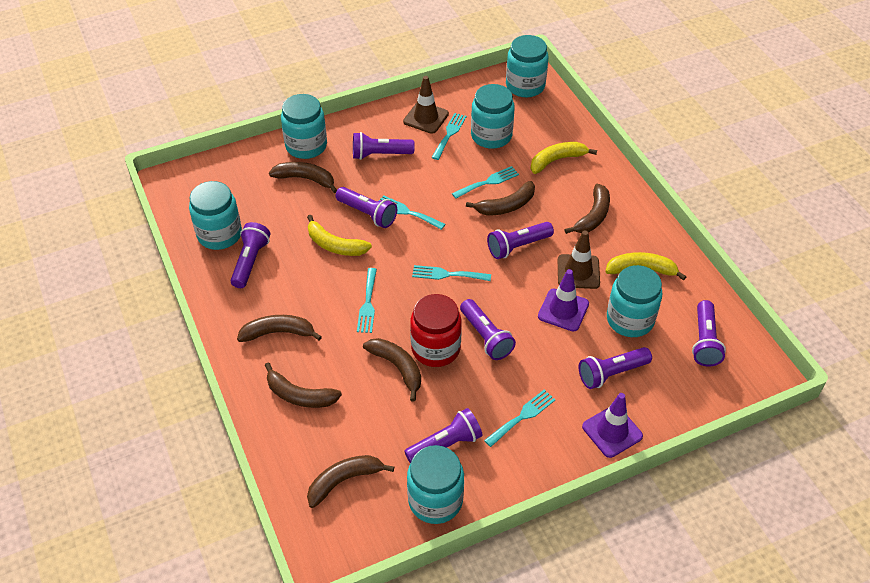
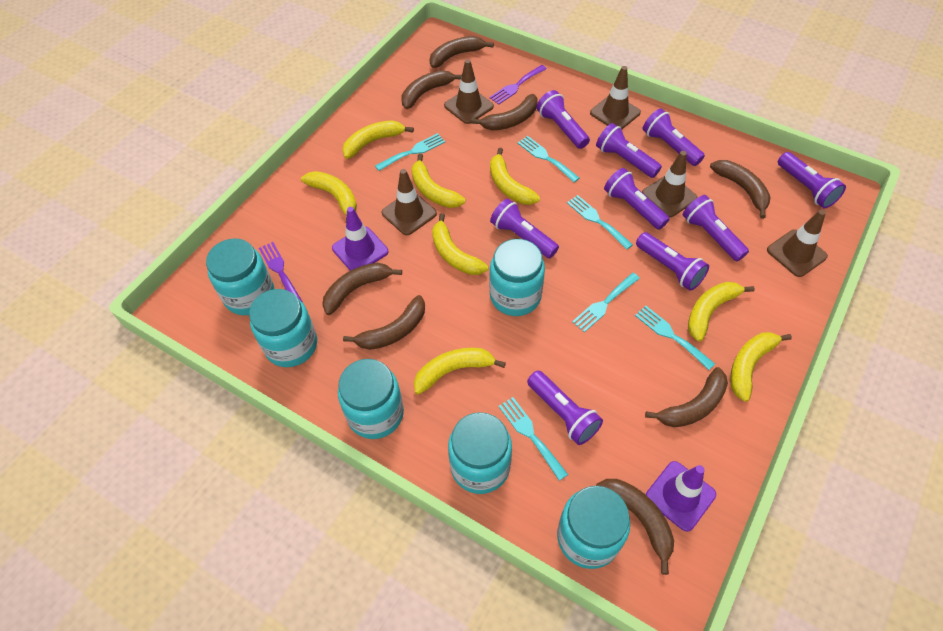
brown banana: [237,315,322,342] [265,362,342,408] [269,162,337,193] [307,455,394,508] [363,338,421,401] [466,181,535,215] [564,184,610,234] = 7 -> [322,263,402,315] [343,295,425,350] [402,70,462,109] [430,36,494,68] [471,94,538,131] [596,479,674,575] [645,367,728,428] [710,160,770,219] = 8
brown traffic cone: [403,76,449,134] [558,230,600,289] = 2 -> [381,169,437,235] [444,59,494,124] [590,66,641,130] [642,151,698,217] [767,210,828,277] = 5
purple flashlight: [230,222,270,288] [336,187,397,228] [353,132,415,160] [404,408,482,464] [460,299,516,360] [487,222,554,259] [579,347,652,389] [692,300,726,367] = 8 -> [490,199,559,258] [527,371,603,445] [537,90,590,149] [596,123,662,178] [604,168,669,230] [636,232,709,291] [643,108,705,166] [683,195,749,261] [778,152,846,208] = 9
purple fork: none = 0 -> [259,242,303,302] [489,65,547,105] = 2
red jar: [410,294,462,367] = 1 -> none = 0
yellow banana: [307,215,372,256] [531,142,597,174] [605,252,686,281] = 3 -> [301,171,357,219] [342,120,414,159] [411,154,465,208] [414,348,506,395] [432,213,488,275] [490,148,540,205] [688,282,755,342] [730,332,792,402] = 8

